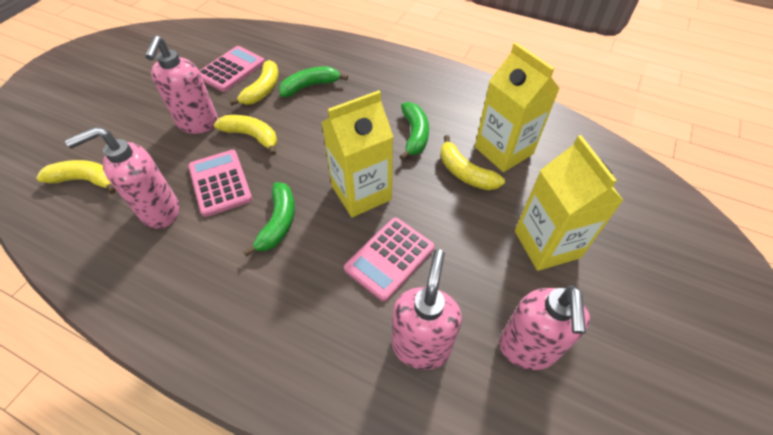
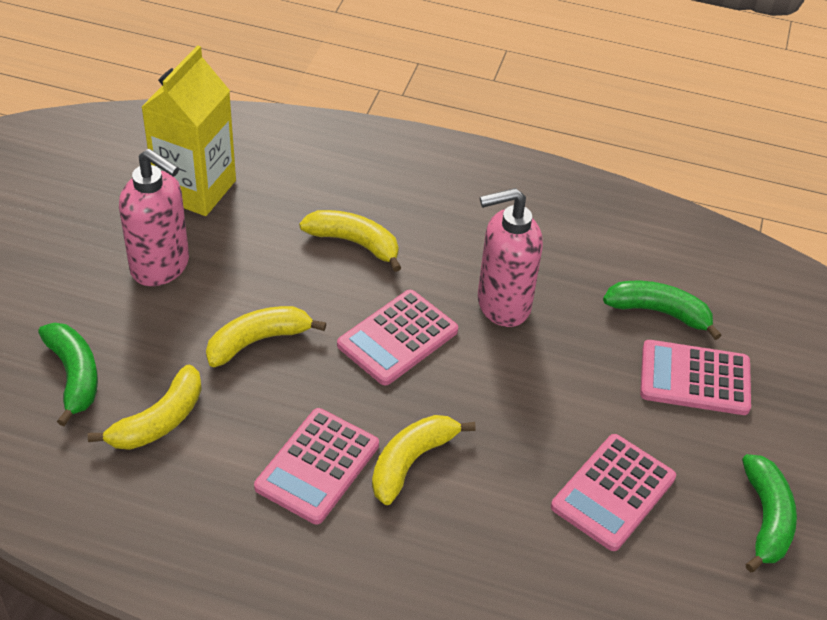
pink calculator: [188,150,252,217] [199,46,265,92] [344,218,435,301] = 3 -> [254,408,379,524] [337,290,458,386] [551,434,676,551] [640,340,751,415] = 4
pink soap dispenser: [65,126,179,229] [145,36,218,134] [392,249,462,370] [499,285,590,370] = 4 -> [119,149,189,286] [478,188,543,327] = 2
yellow carton: [321,90,394,217] [475,42,560,172] [515,135,624,271] = 3 -> [141,45,236,216] = 1

